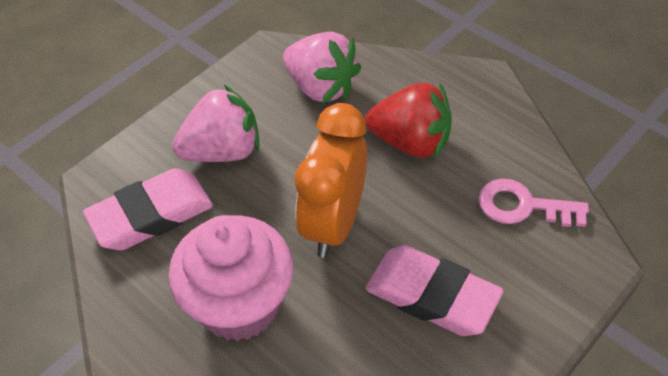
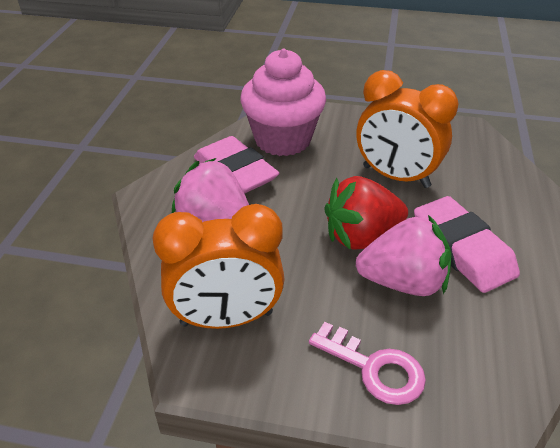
orange clock: [295,103,367,258] = 1 -> [152,204,285,329] [357,70,459,188] = 2

